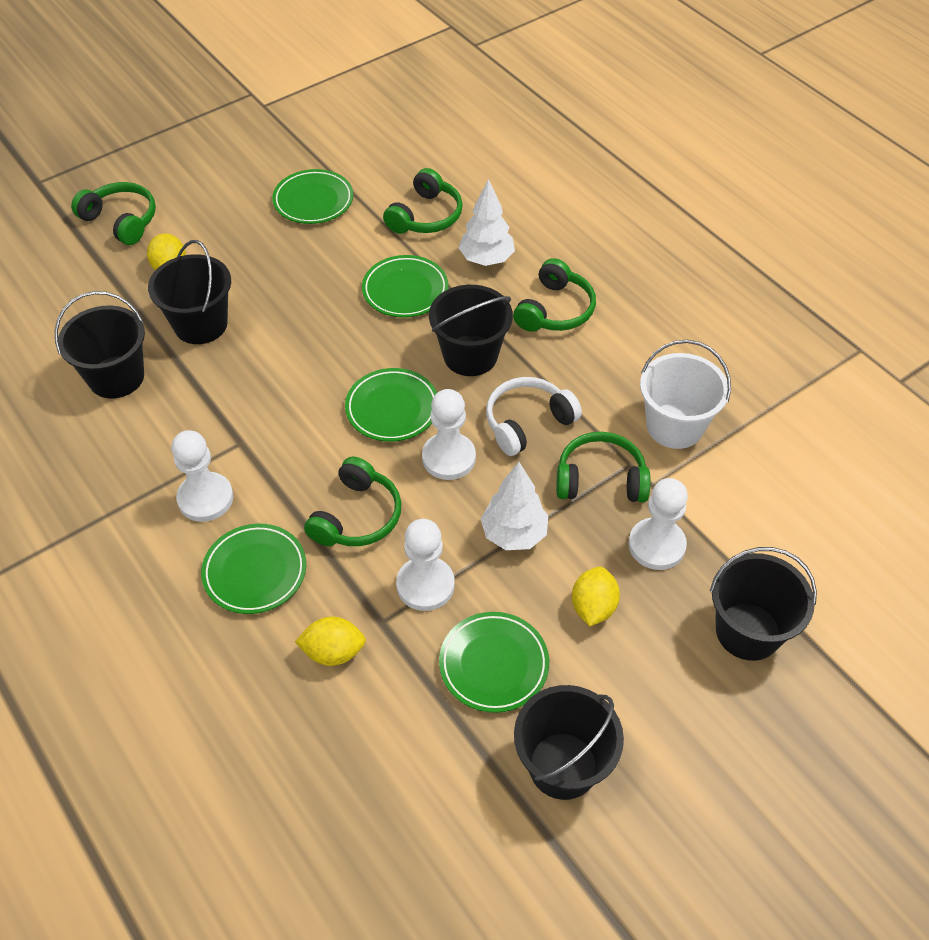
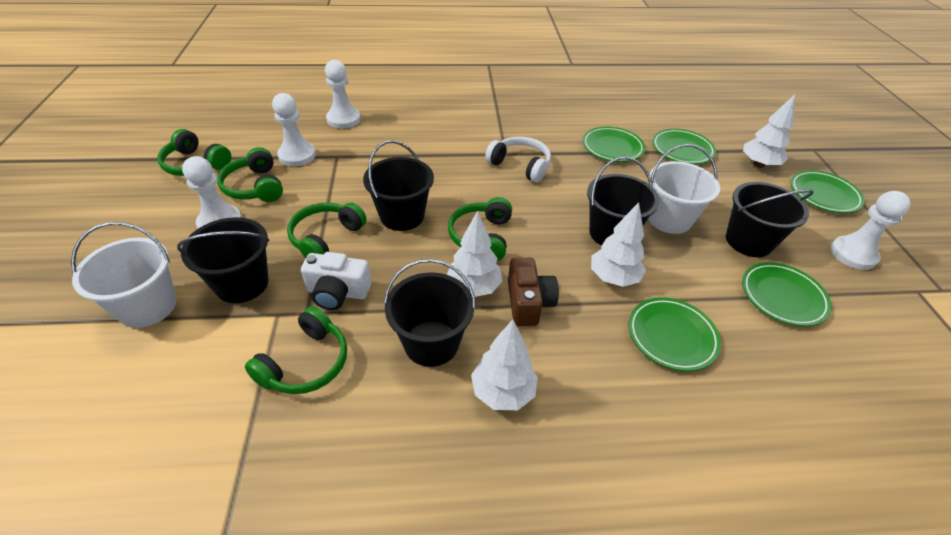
brown camera: none = 0 -> [508,258,559,326] = 1
white bucket: [640,340,731,449] = 1 -> [71,222,177,328] [648,144,720,234] = 2
white camera: none = 0 -> [301,252,371,310] = 1
white tree: [459,179,515,266] [481,462,548,550] = 2 -> [447,211,503,297] [471,320,538,410] [591,203,646,287] [743,95,795,168] = 4
yellow lemon: [147,233,186,270] [295,616,366,666] [572,567,620,626] = 3 -> none = 0

